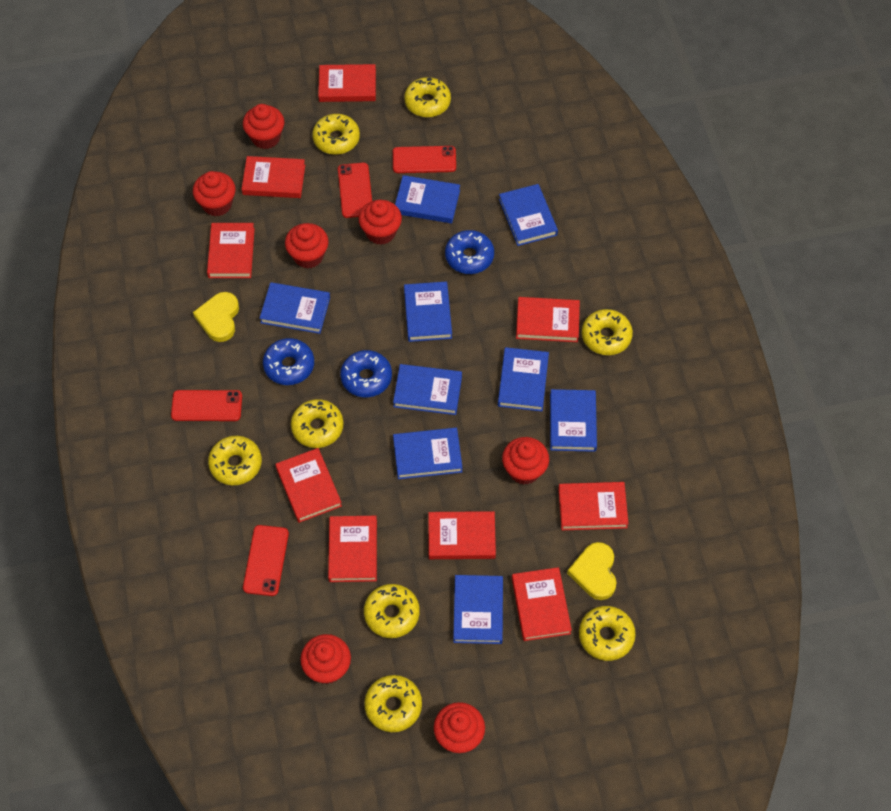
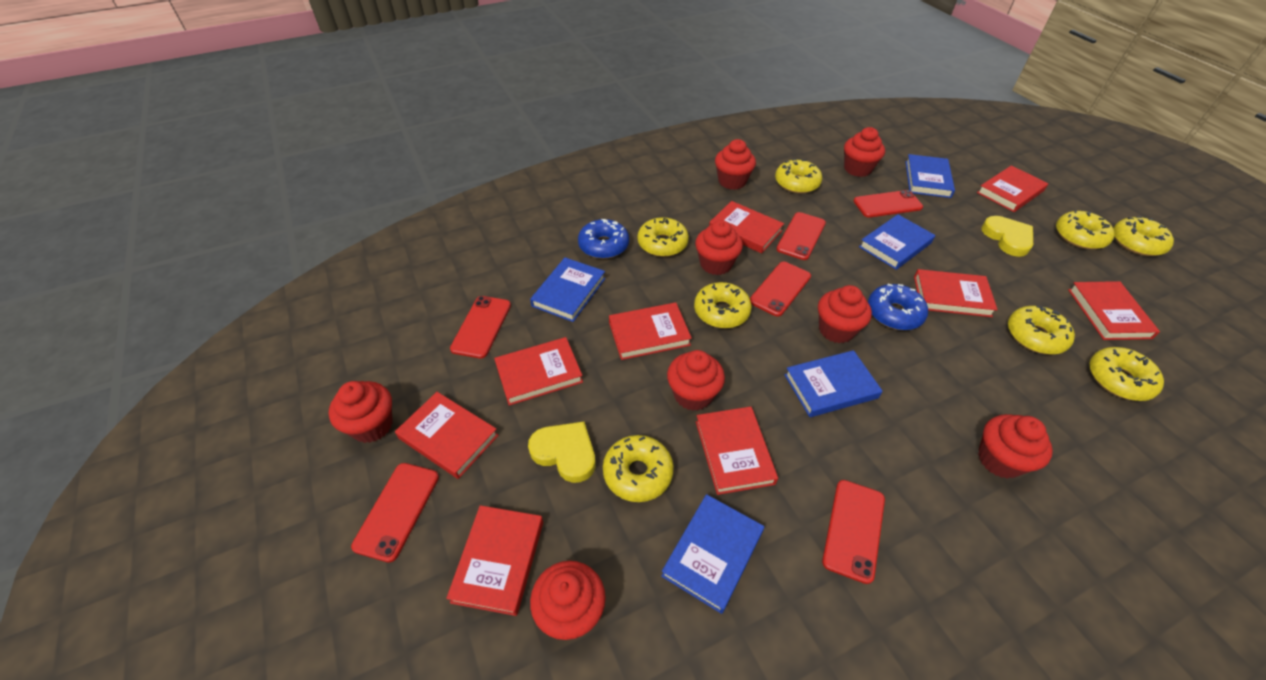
blue book: [260,282,330,334] [393,364,462,415] [393,428,463,479] [395,175,460,223] [404,281,452,342] [453,575,503,644] [498,347,549,411] [499,184,558,246] [550,389,597,452] = 9 -> [530,257,605,322] [661,494,764,614] [784,350,882,417] [859,214,935,270] [906,154,955,198] = 5
blue donut: [263,338,314,385] [340,350,392,397] [445,230,494,274] = 3 -> [578,219,629,259] [868,284,928,330] = 2
red cupcake: [193,171,236,216] [243,104,284,149] [285,223,329,269] [300,634,351,684] [358,200,402,245] [434,702,485,753] [502,437,549,485] = 7 -> [329,381,393,443] [530,561,606,640] [667,350,725,411] [695,220,743,275] [715,139,756,190] [818,285,872,343] [844,127,885,177] [978,414,1053,479] = 8
red phone: [171,390,242,421] [243,525,289,596] [338,163,372,218] [393,146,456,173] = 4 -> [351,463,439,563] [450,296,511,358] [750,262,811,317] [777,212,826,260] [822,480,885,584] [854,190,923,218] = 6

